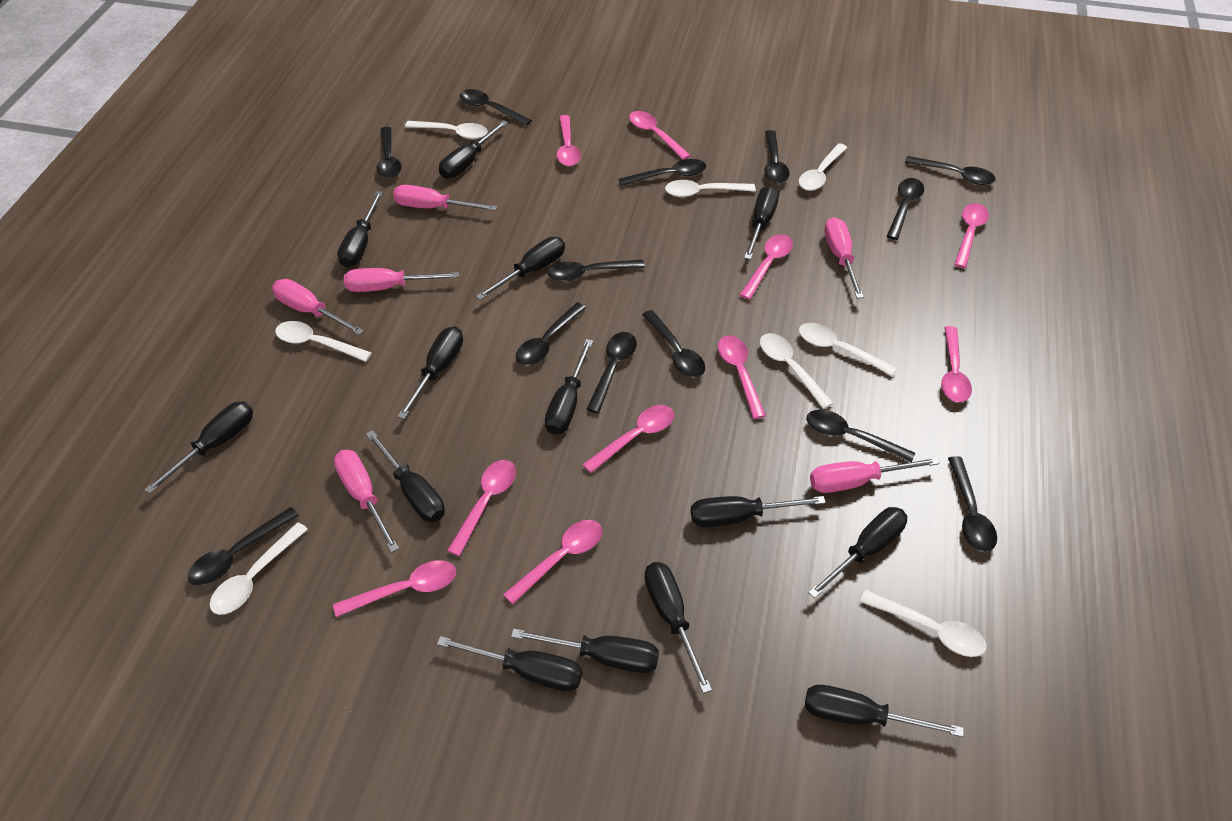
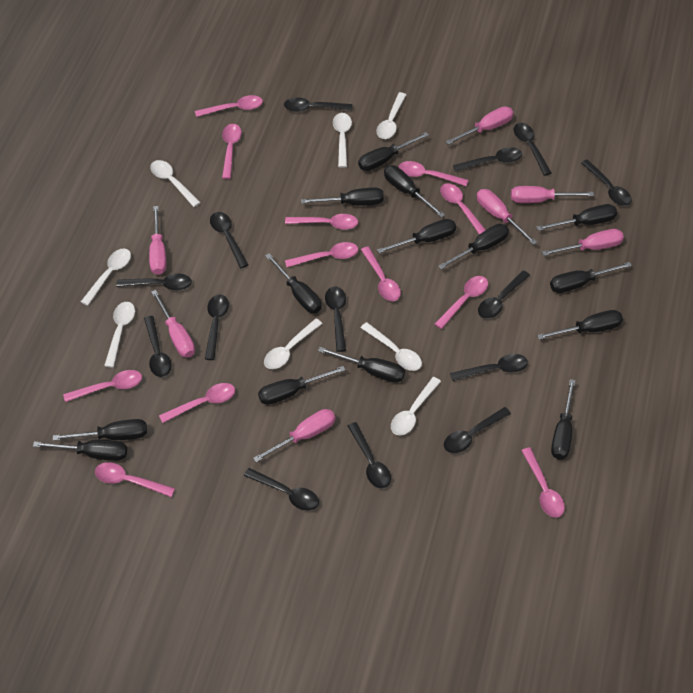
black spoon: [188,507,299,586] [376,127,402,179] [460,89,532,126] [516,302,586,366] [548,260,645,282] [586,332,637,413] [619,159,706,186] [642,310,705,378] [764,130,789,183] [806,410,915,463] [887,178,924,240] [905,156,996,185] [948,456,997,552] = 13 -> [116,274,192,290] [144,316,172,377] [205,294,229,360] [210,212,248,268] [244,468,319,511] [284,97,353,112] [325,286,346,352] [348,422,391,489] [444,407,511,453] [450,354,528,381] [453,147,522,172] [478,270,530,319] [514,123,552,176] [581,159,632,206] = 14
pink screwdriver: [272,279,364,335] [334,450,399,553] [344,268,459,292] [393,185,497,211] [810,457,940,493] [825,217,864,299] = 6 -> [149,206,166,275] [151,290,195,358] [253,409,335,462] [446,106,514,145] [477,189,537,245] [511,186,594,203] [542,229,624,256] = 7
pink spoon: [333,560,456,617] [447,460,516,556] [503,520,603,604] [556,115,581,166] [582,405,675,473] [629,111,691,160] [718,336,766,419] [740,234,793,300] [941,326,972,402] [954,203,989,268] = 10 -> [63,370,142,402] [95,462,175,497] [159,383,235,423] [195,95,263,117] [222,124,242,179] [285,214,358,230] [285,242,358,267] [361,247,401,301] [398,161,468,186] [435,276,488,329] [440,183,486,235] [521,447,565,517] = 12

